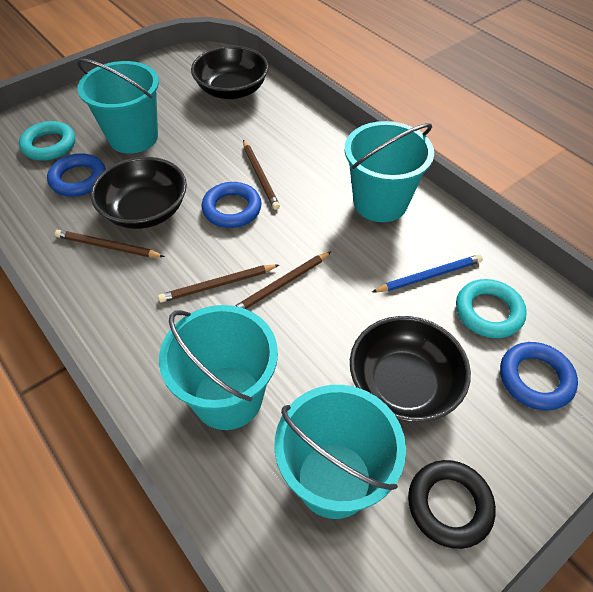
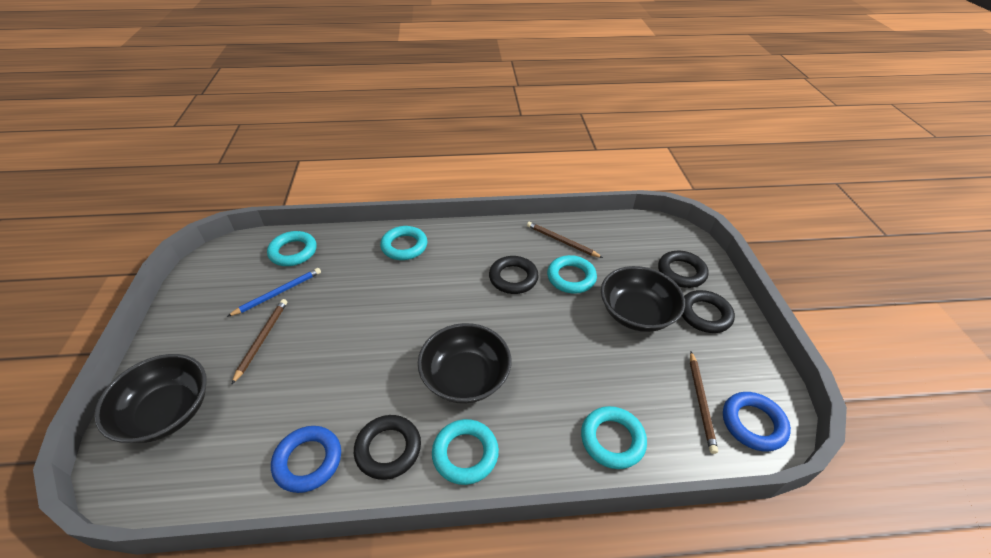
black ring: [408,460,496,549] = 1 -> [354,415,421,480] [489,256,539,294] [658,251,709,288] [682,290,735,333] = 4
blue ring: [47,153,106,196] [201,182,262,228] [500,342,578,410] = 3 -> [271,426,341,493] [723,392,791,452] = 2
brown pencil: [55,230,165,257] [158,264,279,303] [235,251,331,309] [243,140,280,210] = 4 -> [231,299,287,385] [527,222,603,258] [690,351,718,454] = 3
turquoise bucket: [77,59,159,154] [159,305,278,430] [275,385,406,519] [345,121,434,222] = 4 -> none = 0
turquoise ring: [19,121,75,161] [456,279,527,338] = 2 -> [267,231,317,266] [380,226,428,260] [432,419,499,485] [547,255,597,294] [581,406,647,469] = 5

